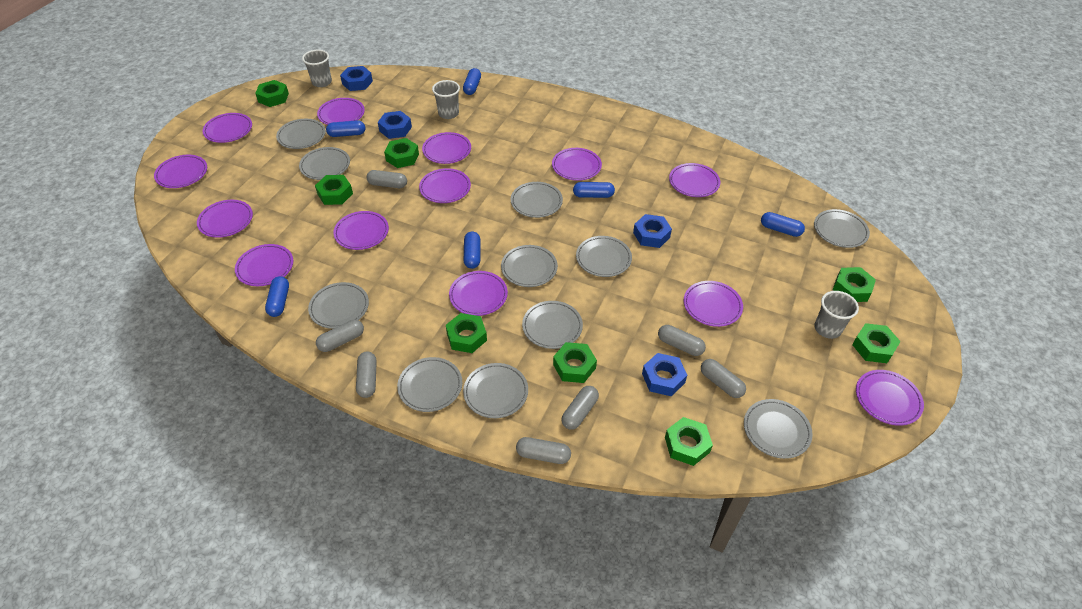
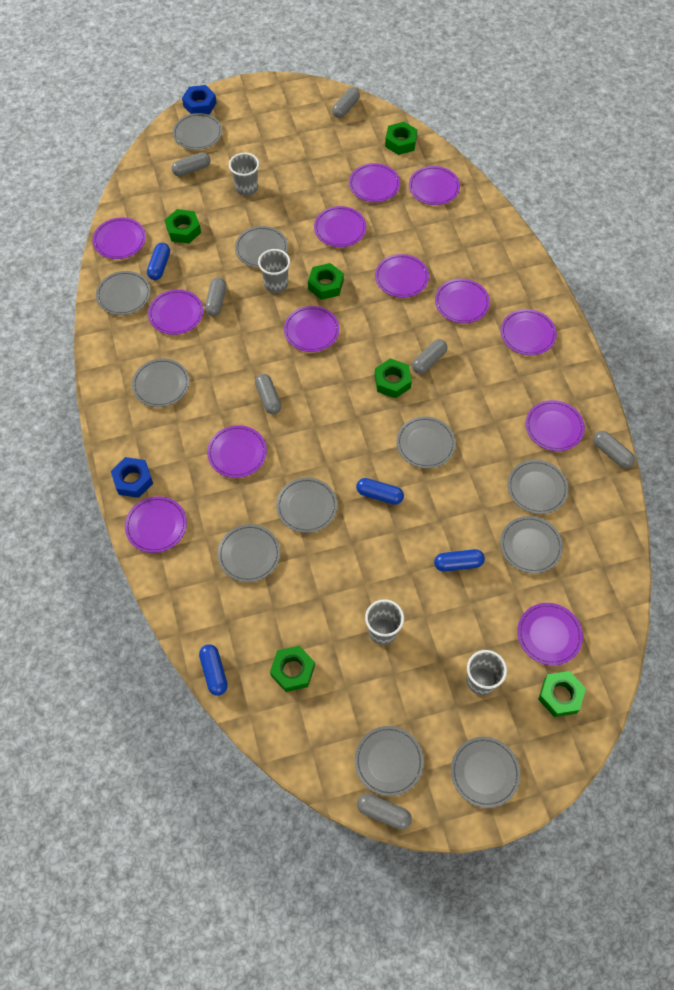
blue capsule: [265,276,289,317] [326,120,365,137] [463,68,481,95] [464,232,480,269] [573,182,615,198] [761,212,805,237] = 6 -> [147,243,170,280] [199,644,228,696] [356,478,404,505] [434,549,485,572] = 4
blue nut: [340,66,373,91] [378,111,412,139] [633,214,672,248] [642,353,687,396] = 4 -> [111,457,153,498] [182,85,216,114] = 2
green nut: [255,80,289,107] [315,175,353,205] [384,138,419,168] [446,313,487,353] [553,342,597,383] [665,417,713,466] [833,267,876,302] [852,323,901,363] = 8 -> [165,209,201,243] [270,646,315,692] [308,263,344,300] [375,358,412,398] [385,122,417,155] [538,671,586,717] = 6
grey cup: [302,50,332,87] [432,80,460,119] [814,291,859,339] = 3 -> [229,153,259,196] [258,249,290,293] [365,599,404,645] [467,650,507,695] = 4

